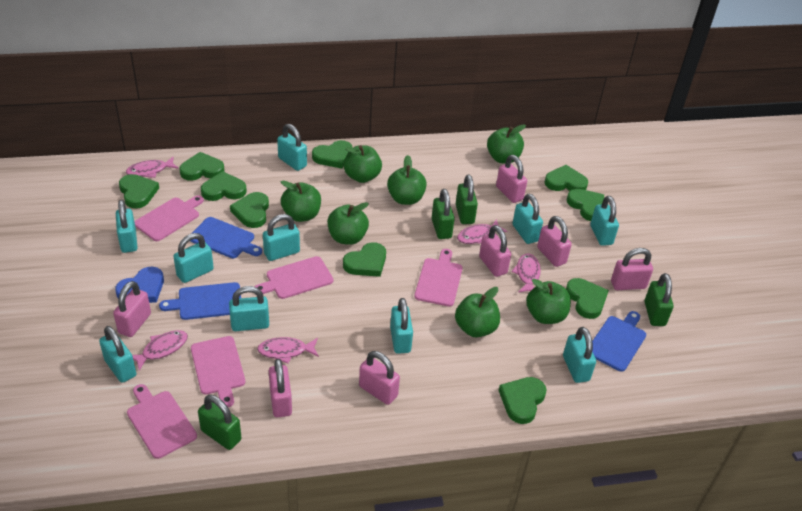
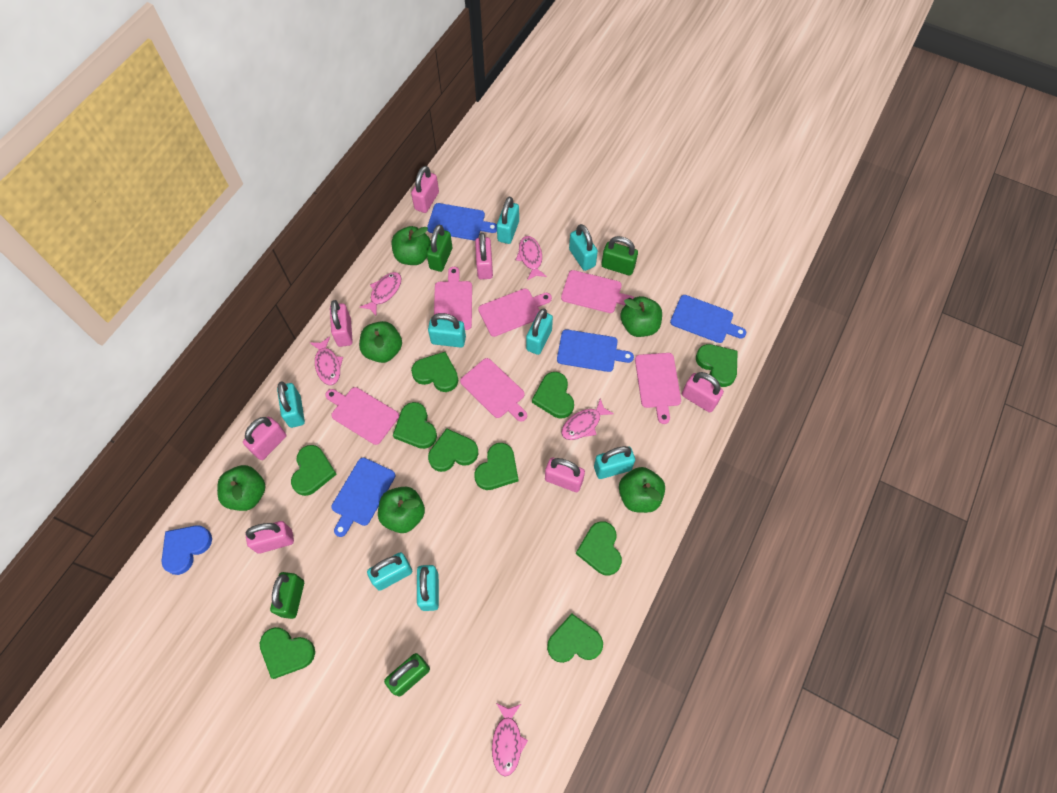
blue cutting board: [159,282,241,320] [190,217,262,258] [592,311,646,372] = 3 -> [331,458,395,537] [427,203,497,240] [557,329,634,372] [670,295,746,343] = 4
green apple: [281,181,321,222] [327,202,369,245] [343,145,382,183] [387,155,427,205] [455,287,500,337] [487,124,526,164] [526,279,571,324] = 7 -> [217,465,266,511] [359,321,402,363] [378,487,425,533] [392,226,431,265] [619,467,665,513] [620,296,662,337] = 6
pink cutting board: [127,384,197,459] [134,195,204,241] [191,336,245,407] [255,256,333,299] [414,249,463,307] = 5 -> [325,387,399,445] [434,267,472,330] [460,358,527,421] [478,289,552,337] [561,270,634,313] [635,353,681,424] = 6
turquoise padlock: [99,326,137,383] [116,200,138,253] [173,233,214,283] [229,286,269,331] [263,214,300,261] [277,124,307,171] [390,298,413,354] [512,194,543,244] [563,327,596,383] [590,196,619,246] = 10 -> [277,381,305,428] [367,552,412,591] [417,565,439,611] [428,313,466,348] [497,197,519,244] [526,308,553,355] [569,224,598,271] [594,446,635,479] = 8

